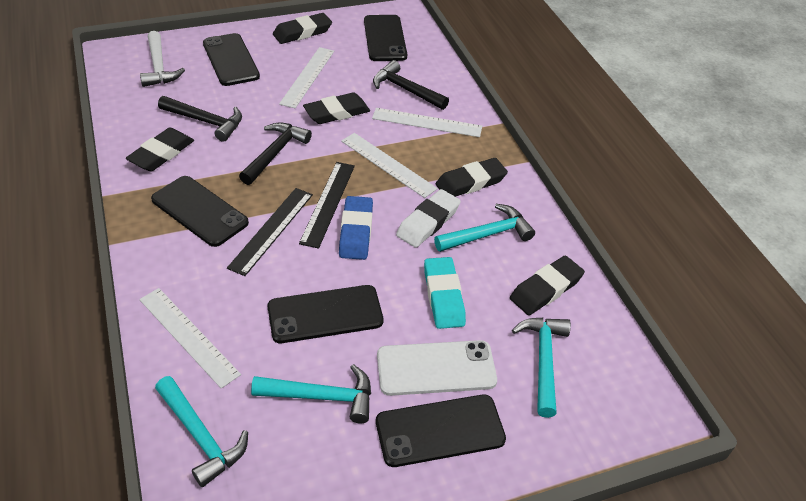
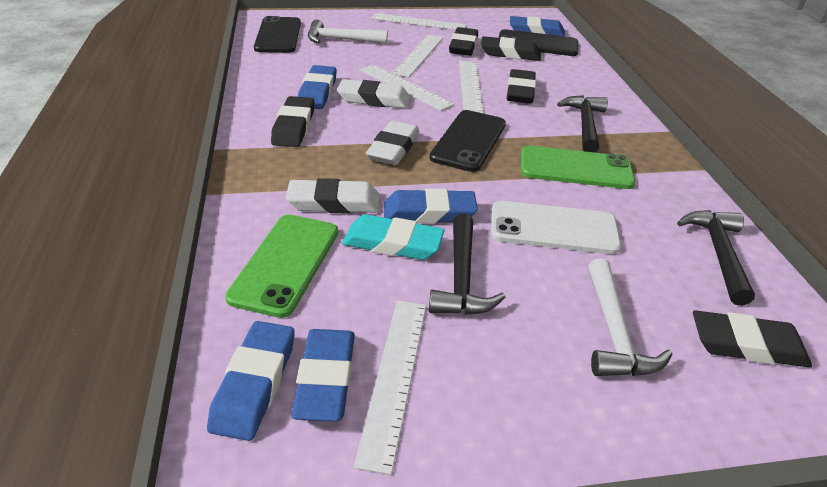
black phone: [151,176,249,247] [203,33,260,86] [268,285,384,343] [364,15,407,61] [376,394,506,467] = 5 -> [254,16,301,53] [430,110,506,172] [498,29,578,56] = 3
black ruler: [227,188,313,276] [299,162,355,249] = 2 -> none = 0
blue eraser: [339,196,373,260] = 1 -> [207,321,295,441] [291,329,355,422] [298,65,337,109] [384,188,478,224] [510,16,565,36] = 5
green phone: none = 0 -> [225,215,338,318] [521,146,635,189] = 2
turquoise hammer: [155,376,248,487] [251,364,371,424] [434,204,535,252] [512,318,571,418] = 4 -> none = 0
white eraser: [396,189,461,248] = 1 -> [286,178,380,214] [337,79,410,109] [366,121,420,165] = 3
white hammer: [140,31,185,87] = 1 -> [308,19,388,44] [588,258,673,376] = 2
white ruler: [139,288,241,388] [279,47,334,108] [341,133,438,198] [372,108,482,137] = 4 -> [354,301,426,475] [360,65,454,111] [371,13,467,30] [392,34,444,77] [459,61,484,114] = 5

